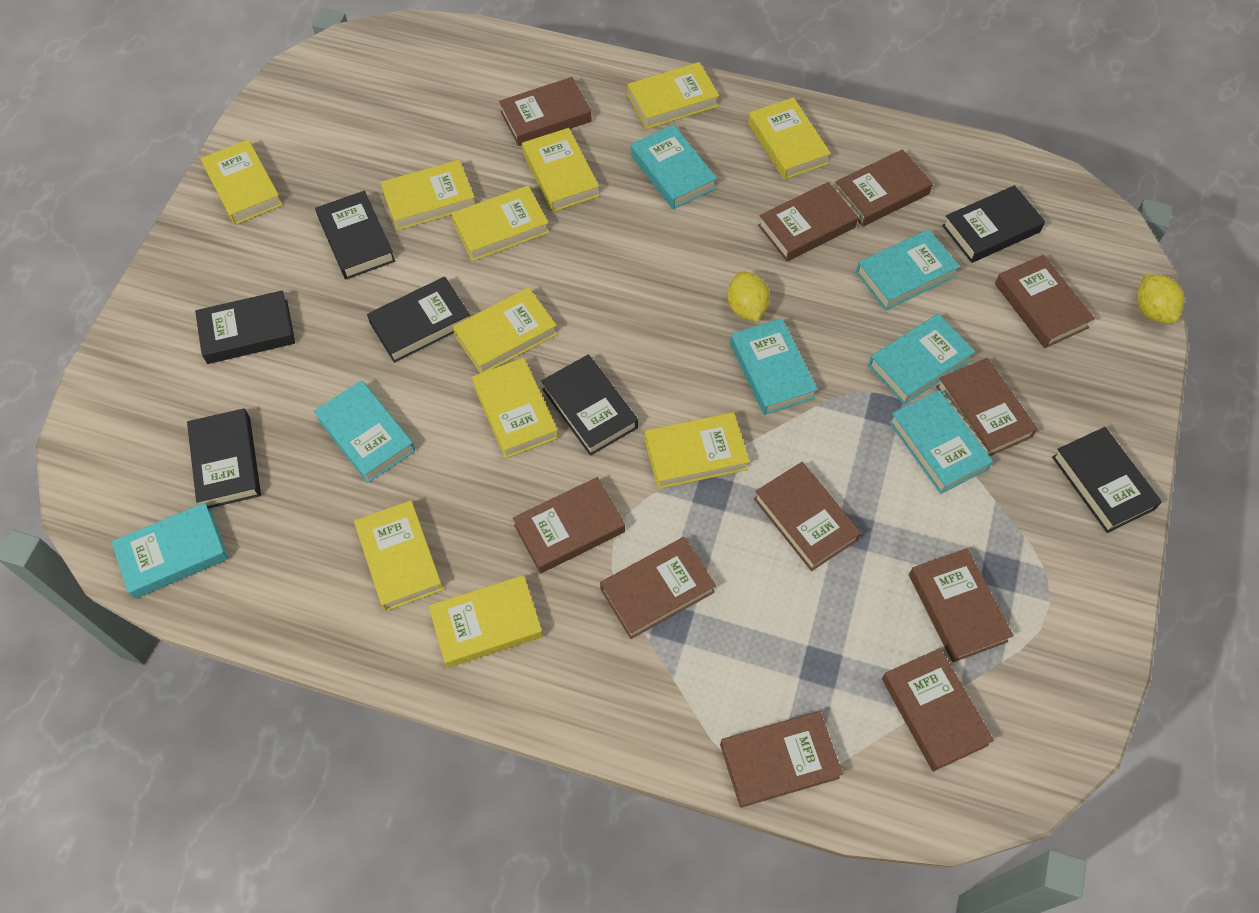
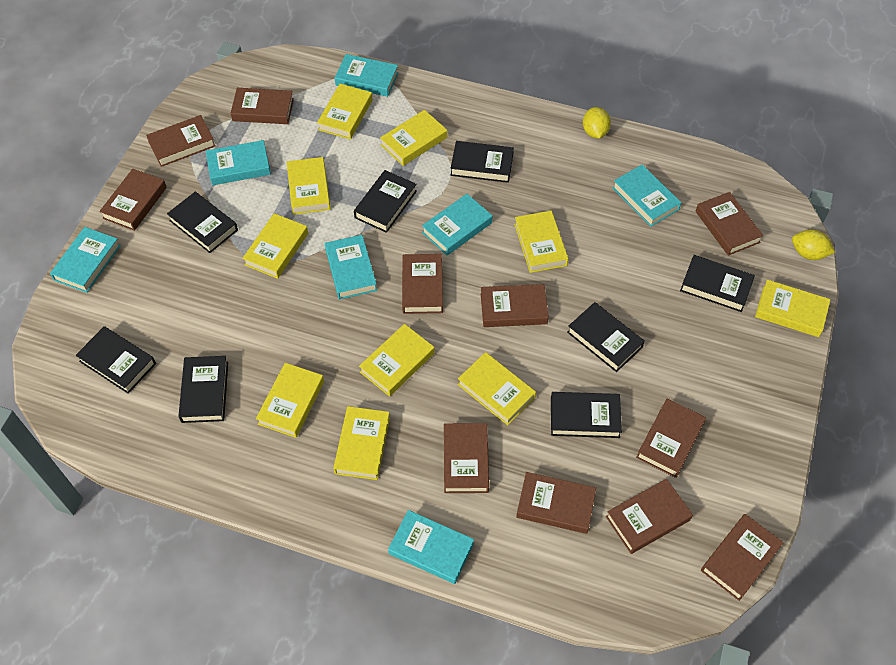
black book: [187,409,261,508] [195,290,295,364] [315,191,395,279] [367,277,470,363] [541,354,638,456] [942,185,1045,263] [1052,427,1162,533] = 7 -> [76,326,156,394] [167,192,238,253] [178,356,228,423] [354,170,417,233] [451,141,514,183] [551,392,622,438] [567,302,645,372] [680,255,755,312] = 8
yellow book: [201,139,283,225] [354,500,443,611] [380,160,475,231] [429,575,543,668] [451,186,549,261] [453,287,557,373] [471,358,558,458] [522,128,599,212] [628,62,719,129] [644,412,749,489] [748,97,831,180] = 11 -> [242,213,308,279] [256,363,324,438] [287,157,331,215] [317,84,373,139] [333,406,390,480] [359,324,435,396] [380,110,447,166] [458,352,536,425] [514,211,569,273] [755,280,831,337] = 10

